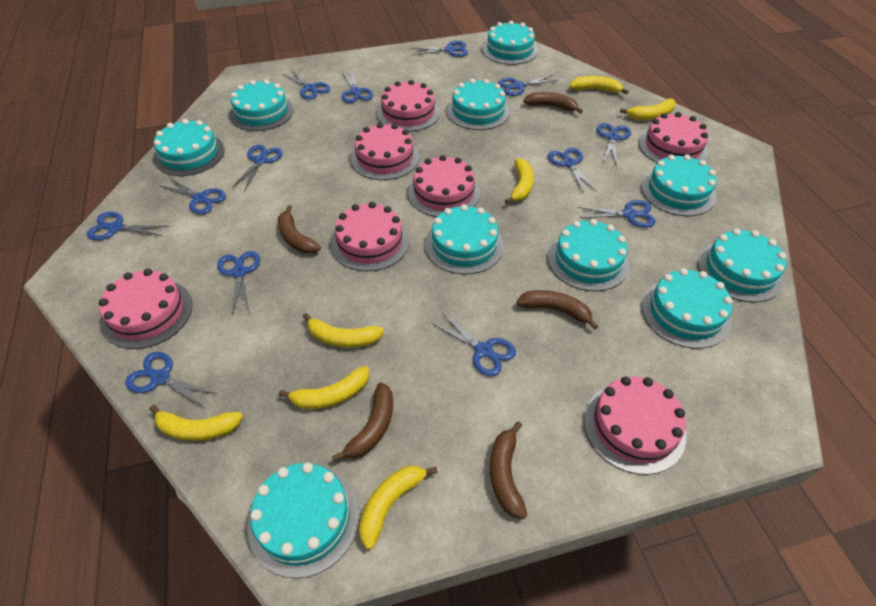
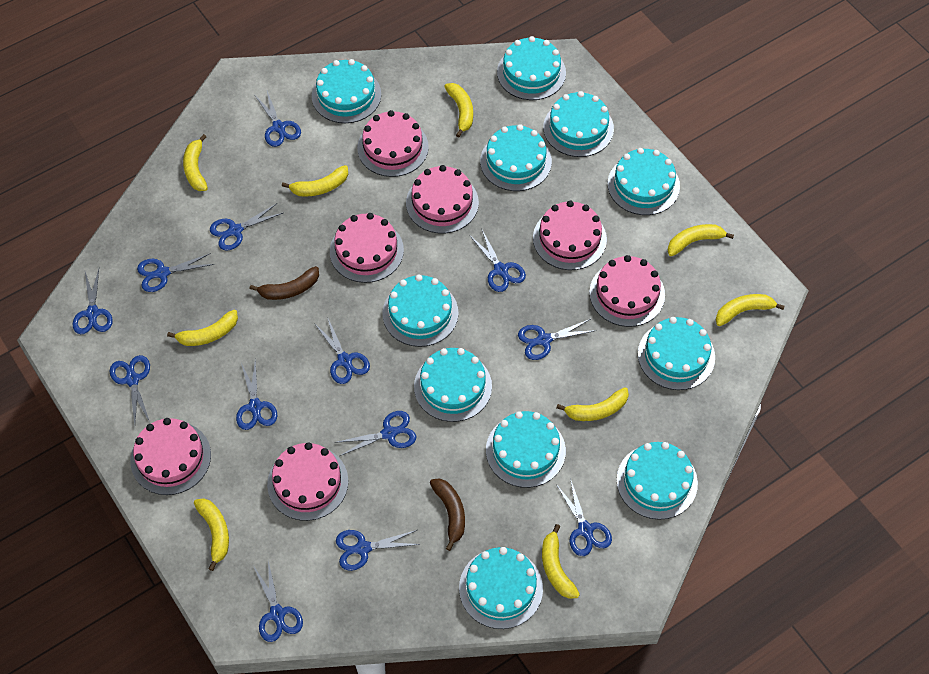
brown banana: [278,205,321,254] [332,382,393,462] [490,421,527,519] [516,290,598,330] [523,92,583,114] = 5 -> [249,266,319,300] [430,478,465,551] = 2
turquoise cake: [154,119,225,176] [230,80,294,131] [247,463,360,578] [425,204,504,274] [447,79,510,130] [482,21,538,65] [548,219,629,291] [641,154,717,216] [642,268,733,349] [698,229,786,302] = 10 -> [312,59,381,123] [382,274,458,347] [414,348,492,422] [459,547,543,629] [480,124,552,191] [486,411,566,488] [497,36,566,100] [543,91,614,157] [608,148,680,215] [617,442,698,520] [638,317,715,390] = 11
yellow banana: [149,405,243,441] [279,366,369,409] [303,313,384,348] [359,465,437,550] [505,158,534,204] [570,76,629,95] [620,99,676,120] = 7 -> [167,310,238,346] [183,134,208,191] [194,498,229,571] [282,165,348,197] [444,83,473,137] [542,524,580,599] [557,387,629,421] [668,224,734,256] [716,294,785,326] = 9

